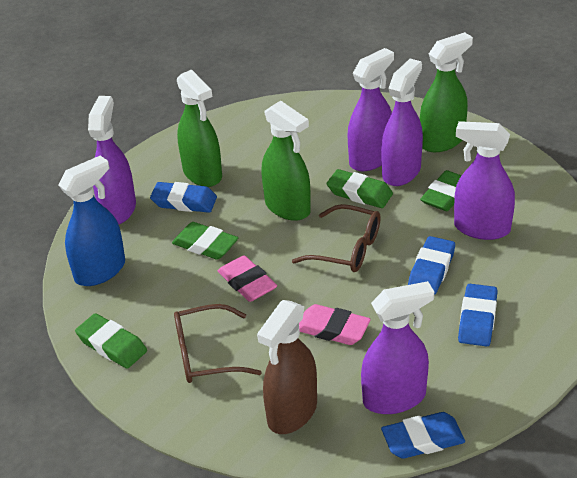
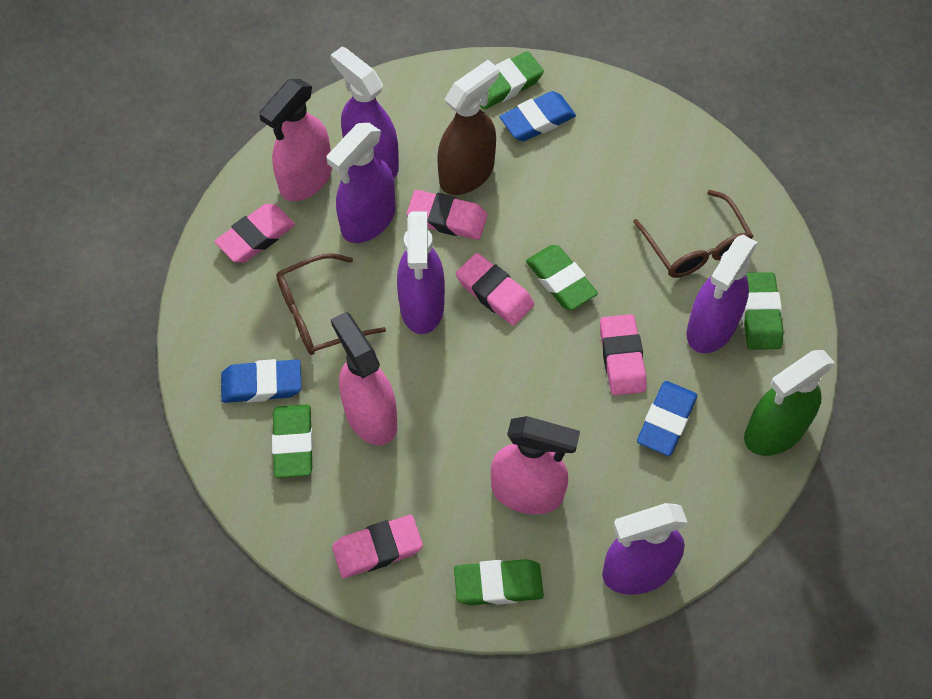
blue eraser: [150,182,217,213] [381,412,465,459] [408,236,455,295] [458,284,498,347] = 4 -> [221,359,301,403] [500,91,576,141] [637,381,697,456] = 3
blue spray bottle: [58,155,125,286] = 1 -> none = 0
green eraser: [75,313,147,369] [172,222,238,260] [326,169,393,208] [420,170,462,211] = 4 -> [272,404,313,478] [454,559,544,605] [480,51,544,110] [526,245,598,310] [742,272,783,350] = 5
green spray bottle: [177,69,222,187] [262,101,311,221] [420,32,473,152] = 3 -> [744,350,835,456] = 1
pink eraser: [218,255,277,302] [299,304,370,345] = 2 -> [215,204,295,263] [332,515,423,578] [406,190,487,240] [456,253,534,326] [600,314,646,395] = 5
pink spray bottle: none = 0 -> [259,79,332,201] [331,312,397,445] [491,416,580,514] = 3

